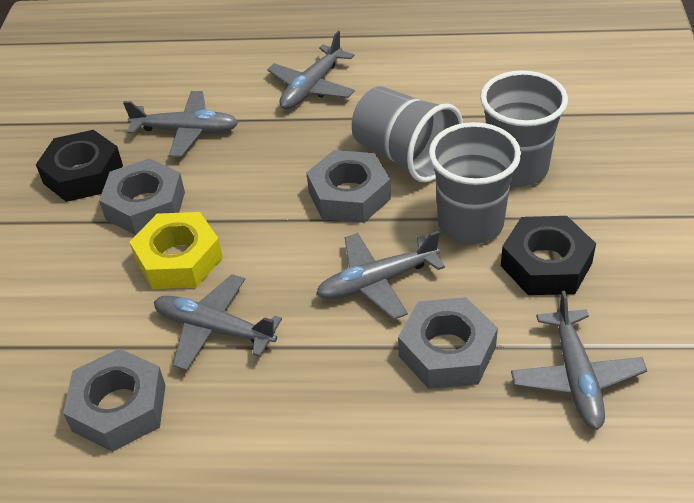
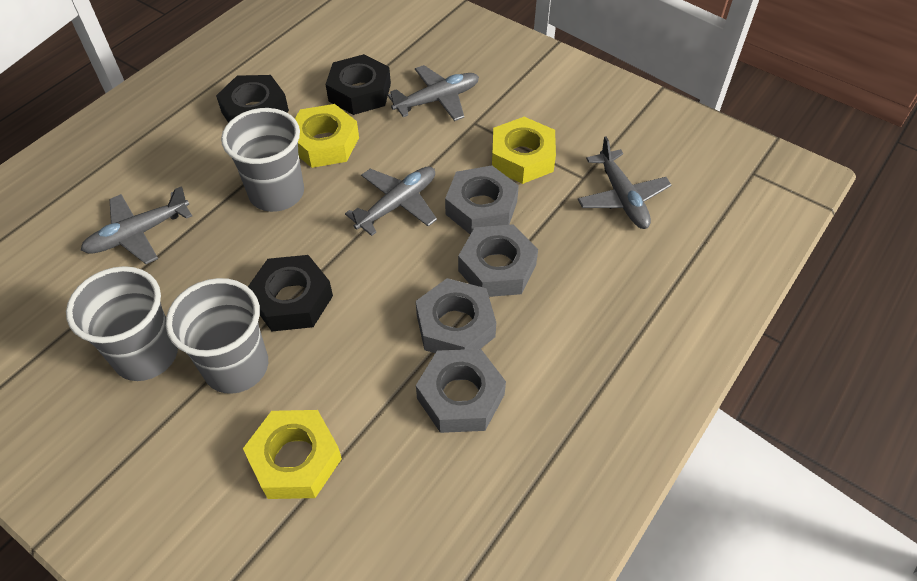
black nut: [36,130,123,202] [501,216,596,295] = 2 -> [216,75,289,123] [248,255,333,331] [326,54,391,115] = 3
grey plane: [123,91,238,157] [154,274,282,370] [267,31,355,109] [316,231,445,320] [511,291,647,430] = 5 -> [81,186,192,264] [345,167,437,236] [388,65,479,121] [578,136,671,229] = 4
yellow nut: [130,212,223,289] = 1 -> [243,410,342,499] [295,104,359,168] [492,117,556,184] = 3

